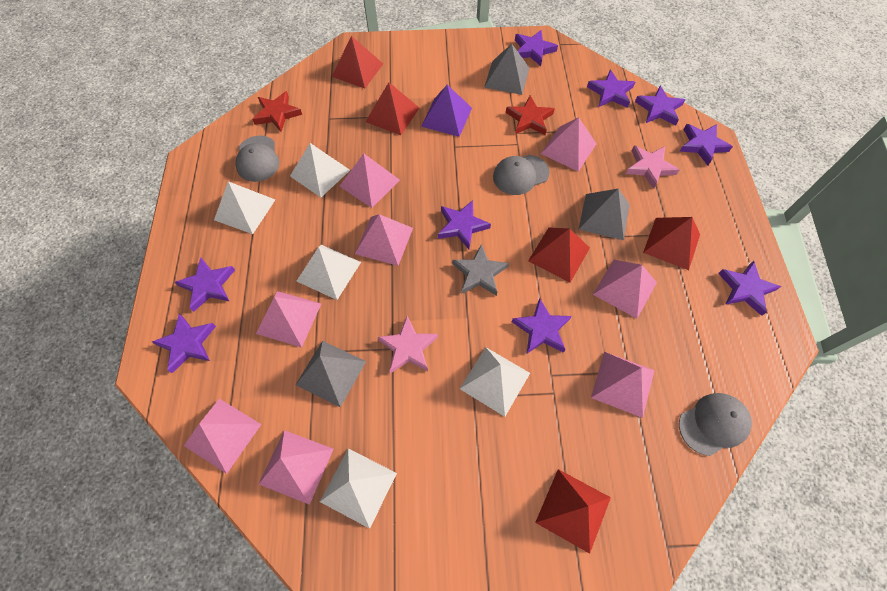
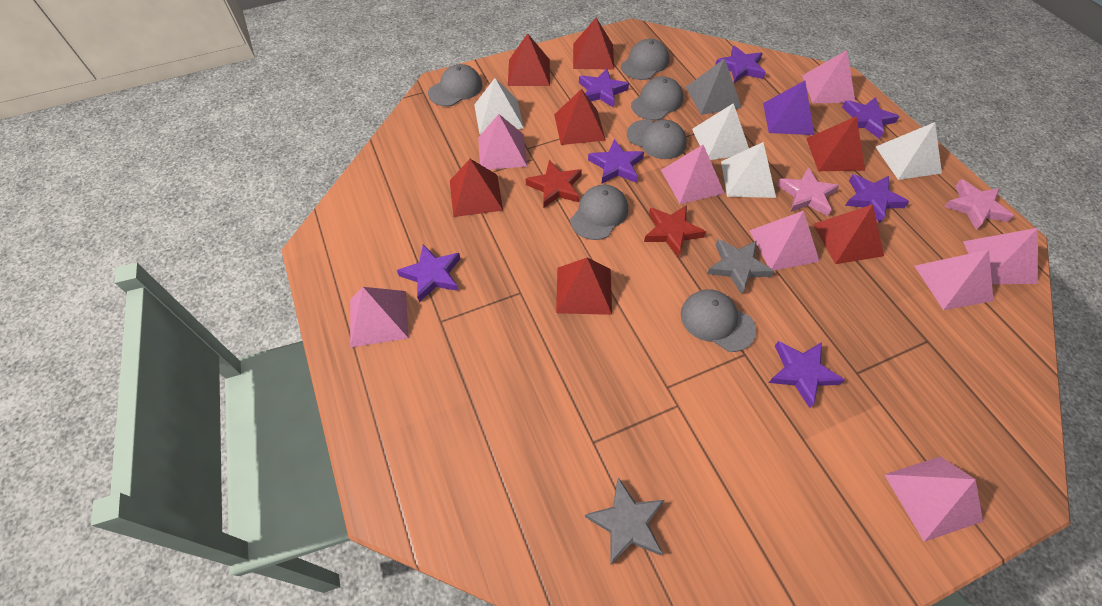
grey cap: [235,136,279,182] [493,155,550,195] [679,393,752,456] = 3 -> [428,64,482,106] [570,184,628,240] [621,39,669,80] [627,120,687,159] [631,76,683,120] [681,289,756,352] = 6
grey pyramid: [296,341,366,407] [484,44,529,95] [578,189,630,240] = 3 -> [686,58,742,115] = 1
grey star: [452,244,509,296] = 1 -> [585,477,664,565] [707,239,774,295] = 2
purple star: [152,314,216,373] [175,258,235,312] [438,200,491,249] [512,298,572,354] [515,30,558,66] [587,70,635,108] [635,86,685,126] [679,124,733,166] [718,261,781,316] = 9 -> [397,245,461,302] [579,69,629,108] [588,139,644,184] [715,46,766,83] [769,341,845,408] [842,97,899,139] [845,174,909,223] = 7
red pyramid: [331,36,383,89] [366,82,419,135] [528,228,590,283] [535,469,611,554] [643,217,700,270] = 5 -> [450,159,503,217] [508,34,550,86] [554,89,606,145] [556,258,612,315] [573,18,614,70] [806,116,865,171] [813,204,884,264] = 7
white pyramid: [214,181,275,234] [290,143,350,198] [297,245,361,300] [320,449,397,529] [460,347,530,417] = 5 -> [474,78,524,134] [692,103,749,160] [721,142,776,198] [876,122,942,180] = 4

